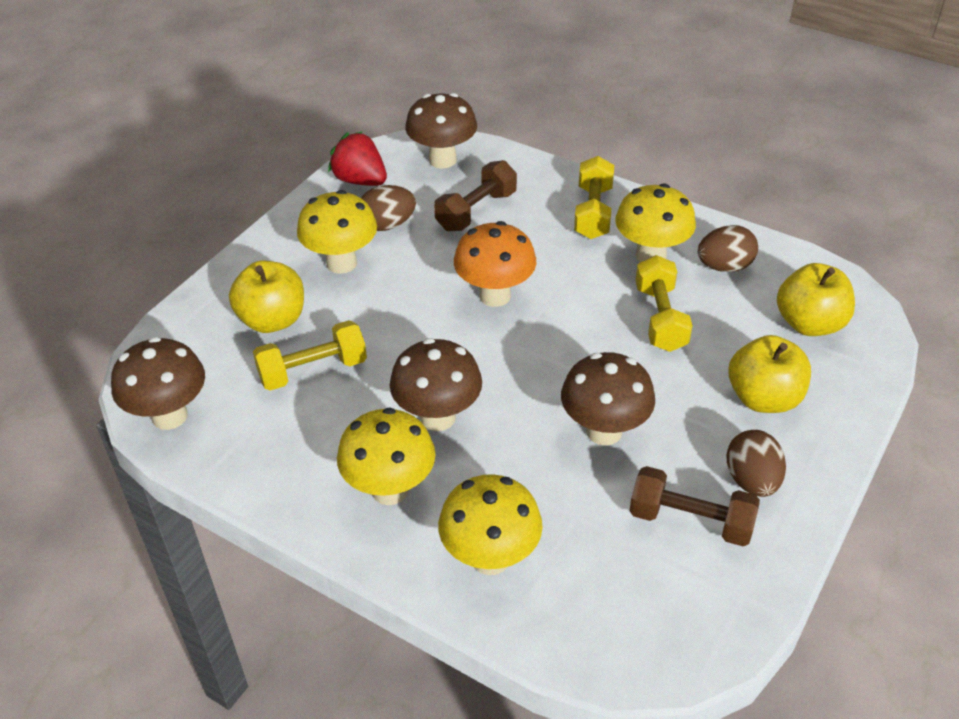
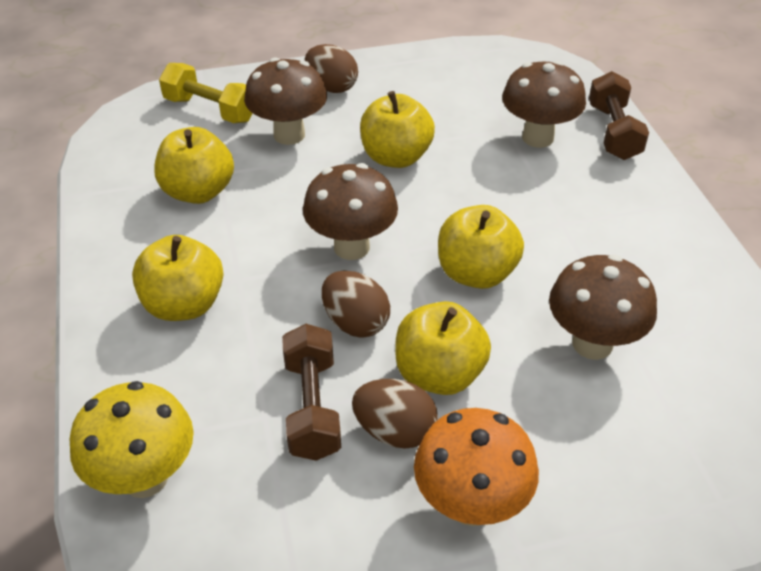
red strawberry: [328,131,387,186] = 1 -> none = 0
yellow apple: [229,261,304,333] [729,335,811,413] [777,263,855,336] = 3 -> [132,235,223,321] [154,127,234,204] [360,91,435,168] [395,301,491,395] [438,205,524,289] = 5
yellow dumbbell: [253,320,367,391] [574,156,614,239] [635,255,693,352] = 3 -> [159,63,253,123] = 1
yellow mushroom: [297,190,377,274] [337,408,436,505] [438,474,543,575] [615,183,696,262] = 4 -> [70,381,194,498] = 1

